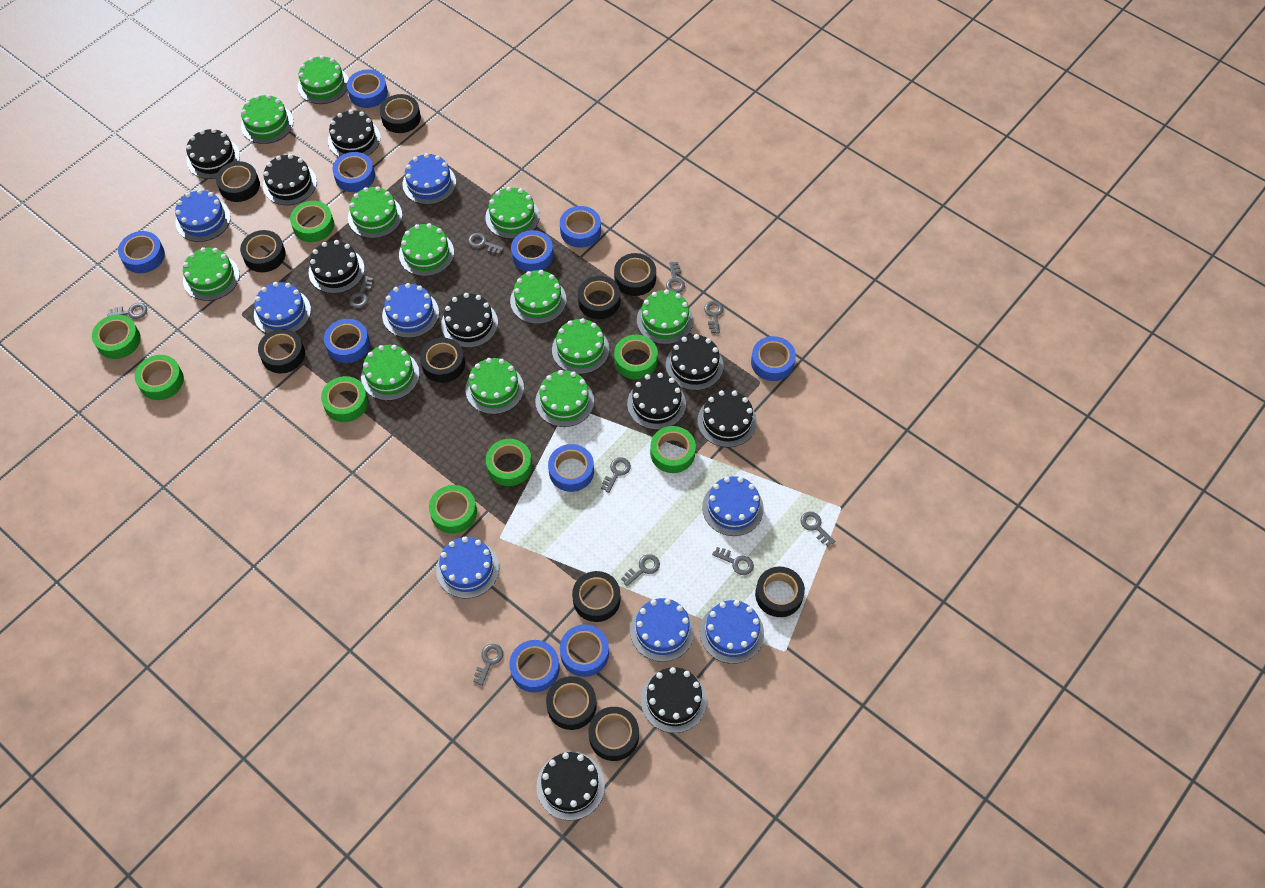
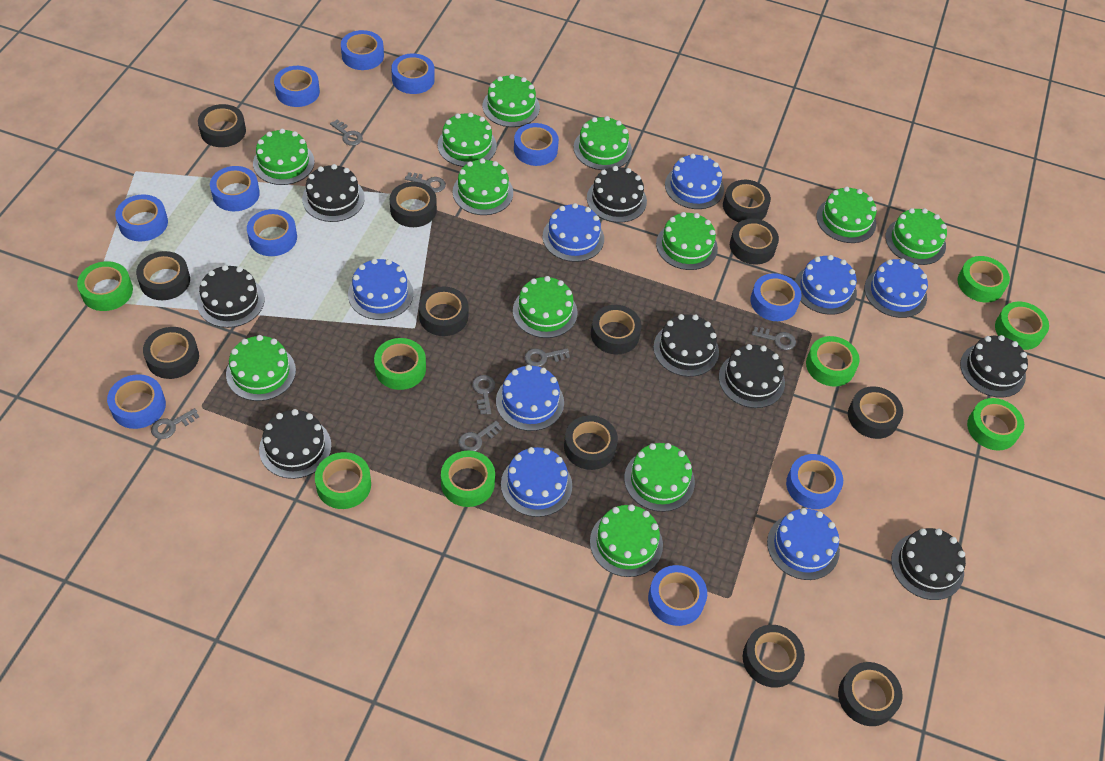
black cake: [186,128,240,179] [263,154,317,205] [309,240,364,294] [328,110,381,157] [441,293,498,348] [536,752,605,820] [627,373,686,430] [641,667,707,733] [666,334,723,390] [697,390,757,448] = 10 -> [197,265,264,328] [259,409,332,479] [302,164,365,222] [587,166,647,223] [653,314,719,377] [719,344,785,408] [891,528,966,600] [960,335,1028,398] = 8
black tape: [216,161,260,202] [240,230,286,272] [258,329,305,373] [380,94,421,133] [420,338,465,383] [546,676,597,730] [572,571,620,622] [578,276,620,319] [589,707,639,761] [614,253,656,296] [755,566,805,617] = 11 -> [136,251,190,300] [143,327,199,379] [198,104,246,147] [390,182,437,227] [419,287,469,336] [564,415,618,470] [591,305,642,354] [723,180,771,222] [730,219,779,264] [743,625,805,688] [838,662,903,726] [848,386,903,439] = 12
blue tape: [118,231,165,273] [324,319,370,363] [332,152,375,192] [347,69,388,108] [509,640,560,693] [511,230,553,272] [548,444,594,492] [560,206,601,248] [560,624,609,677] [751,336,796,381] = 10 -> [107,374,166,429] [115,194,168,241] [210,166,260,211] [247,209,297,256] [274,66,320,107] [341,30,384,70] [391,53,435,94] [514,123,559,166] [648,565,707,626] [750,273,802,321] [786,454,843,509] = 11
grey key: [108,303,147,319] [349,276,373,308] [468,233,504,254] [473,644,503,686] [601,457,631,493] [621,554,660,586] [666,262,685,293] [704,301,723,334] [712,547,754,575] [801,512,835,547] = 10 -> [151,408,199,439] [330,119,363,146] [405,172,446,192] [458,421,502,451] [472,375,495,415] [524,348,570,367] [752,327,796,350] = 7

